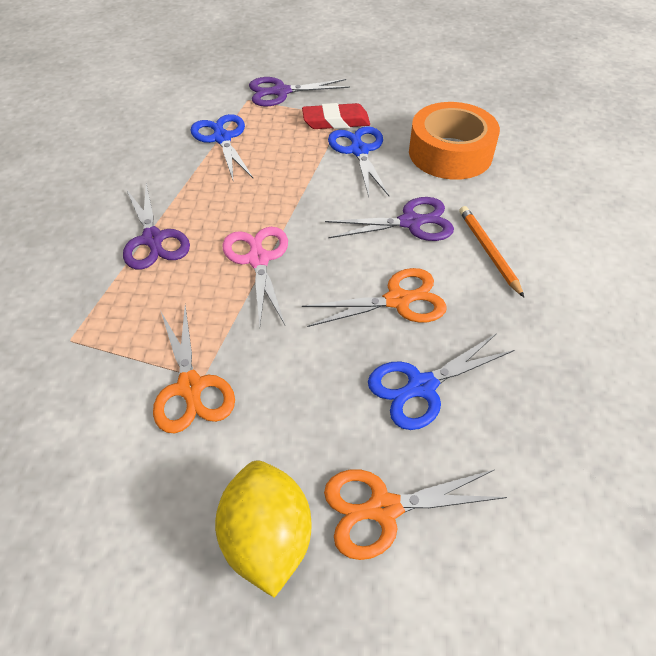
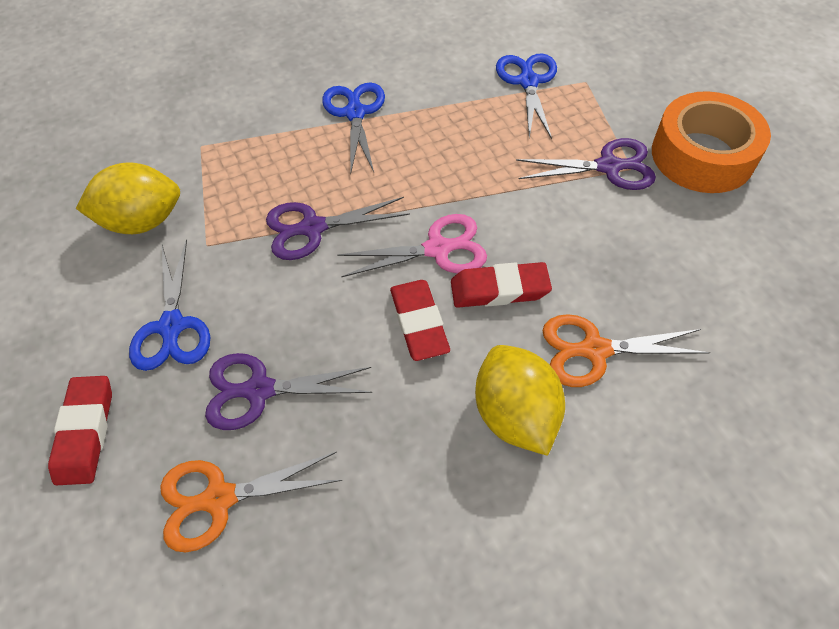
orange pencil: [459,206,524,297] = 1 -> none = 0
orange scissors: [153,305,235,433] [302,268,447,327] [324,469,507,560] = 3 -> [160,452,343,552] [542,314,710,387] = 2
red eraser: [302,103,370,129] = 1 -> [48,376,112,485] [390,280,450,361] [451,262,552,308] = 3
yellow lemon: [215,460,312,598] = 1 -> [76,162,180,234] [475,345,565,456] = 2

